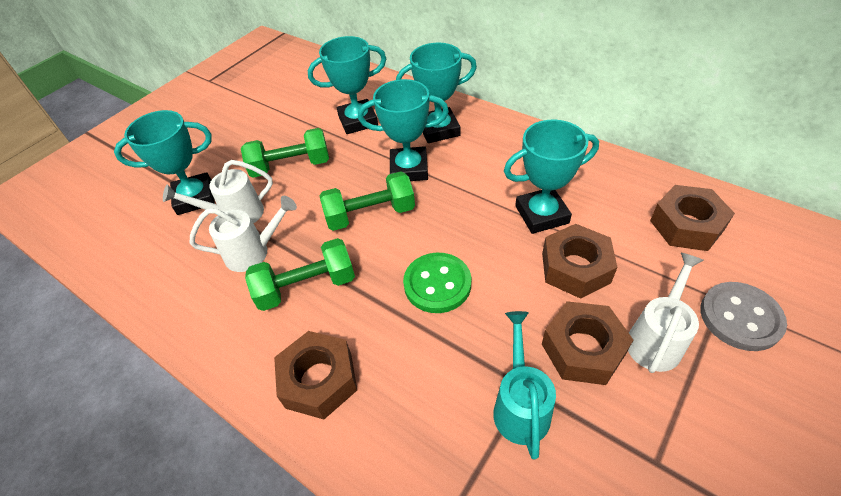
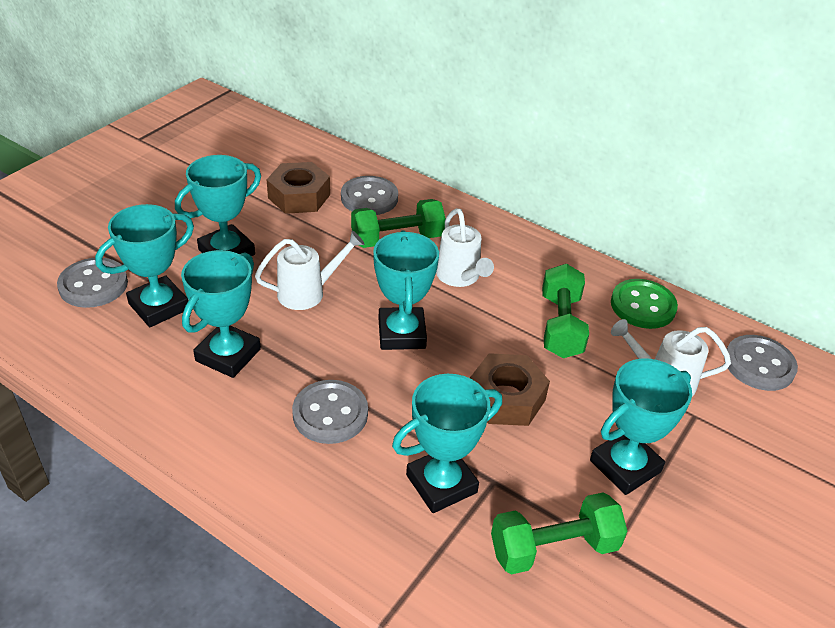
brown nut: [274,331,357,419] [542,224,617,299] [542,301,633,385] [650,185,735,251] = 4 -> [267,162,330,214] [470,353,550,426] = 2
grey button: [700,282,787,351] = 1 -> [57,258,128,308] [292,380,368,444] [341,176,398,215] [727,335,798,391] = 4
turquoise trophy: [114,110,215,215] [308,36,386,134] [358,79,449,181] [396,43,477,143] [504,120,599,234] = 5 -> [95,204,194,327] [175,155,261,256] [181,250,261,378] [373,231,439,350] [392,374,502,513] [590,359,692,495] = 6
turquoise watering can: [493,311,556,460] = 1 -> none = 0

